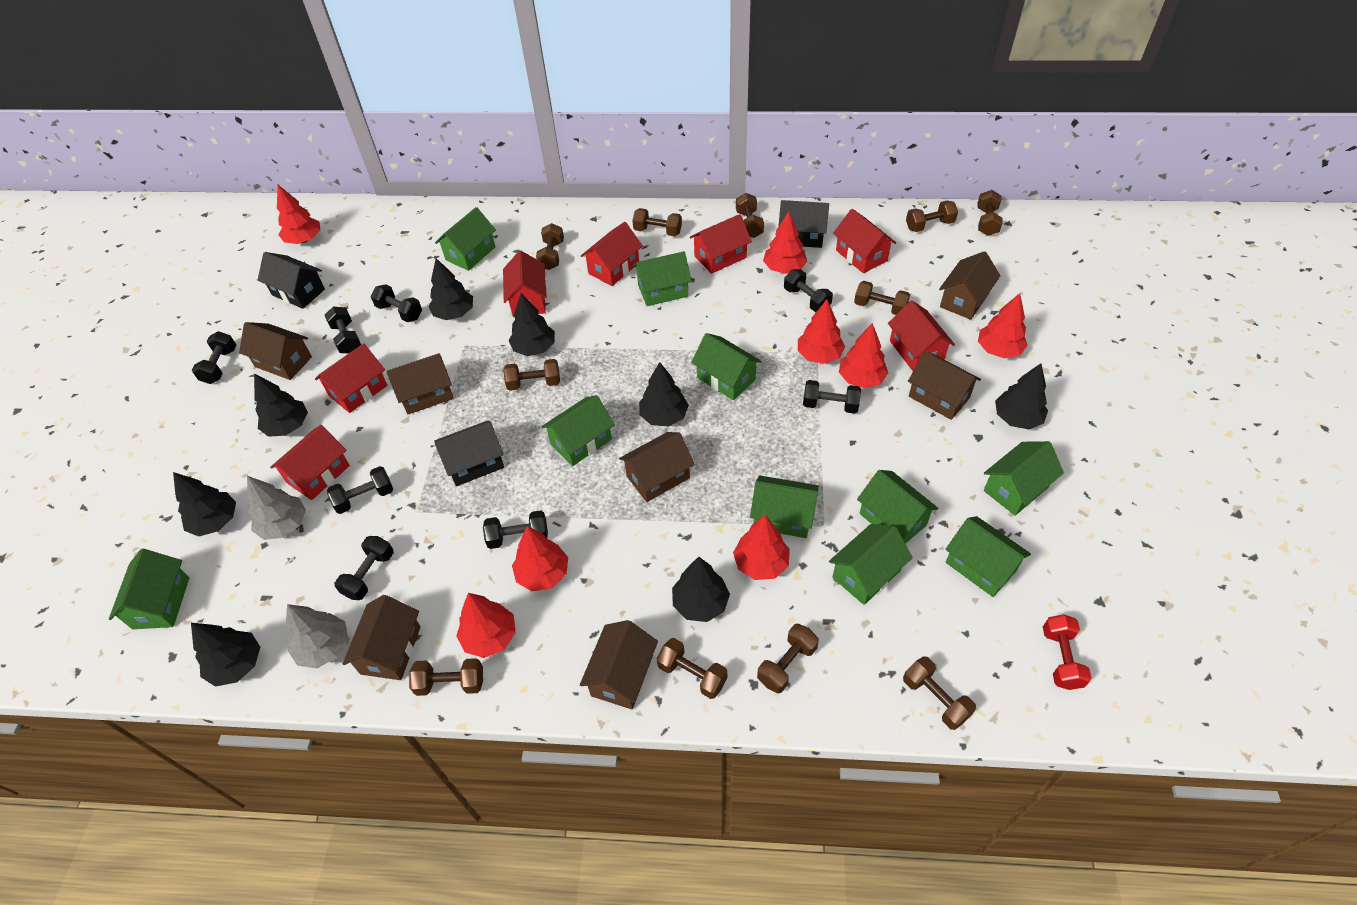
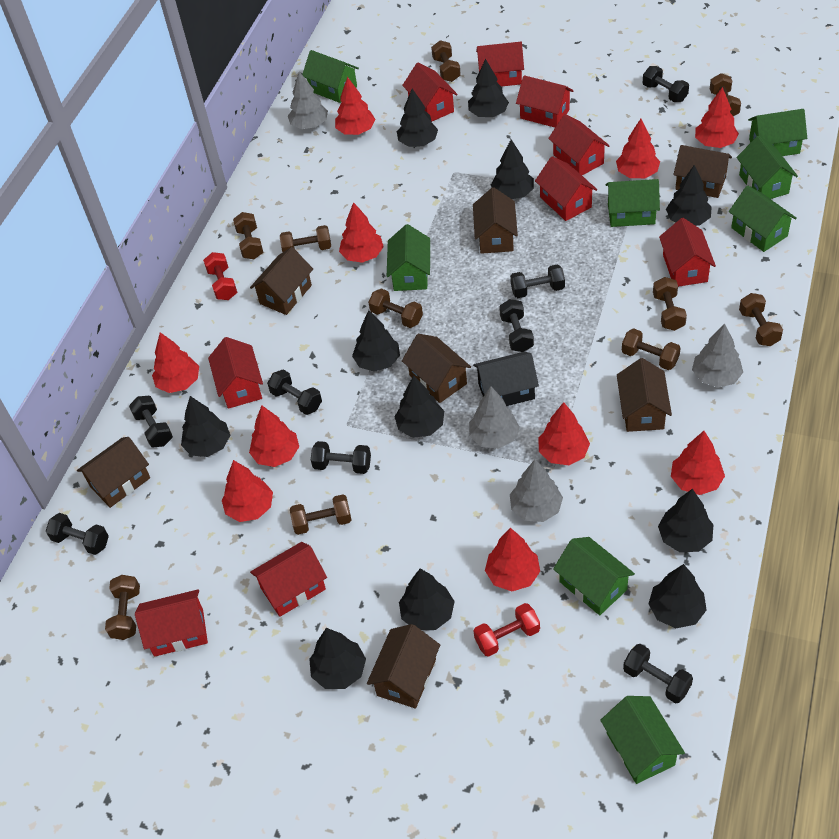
black house: [258,252,325,309] [434,421,504,486] [778,200,829,248] = 3 -> [473,352,539,406] = 1
black tree: [173,472,236,536] [191,623,260,687] [254,373,308,437] [428,258,473,320] [509,293,555,356] [639,362,689,426] [672,557,730,622] [995,363,1048,429] = 8 -> [181,396,230,457] [309,628,366,689] [352,310,400,372] [394,375,444,438] [397,89,438,147] [399,568,455,630] [468,59,509,117] [491,140,534,199] [648,564,707,628] [658,489,713,552] [666,165,712,226] = 11
brown dumbbell: [409,658,483,696] [503,359,560,391] [536,223,564,270] [632,208,682,236] [657,638,728,699] [736,193,764,238] [757,624,819,693] [854,281,910,315] [903,656,976,730] [906,201,958,232] [977,190,1003,236] = 11 -> [105,575,140,640] [233,212,263,259] [280,225,331,252] [290,495,351,535] [368,288,423,328] [431,40,461,82] [622,328,681,370] [653,277,687,331] [710,73,741,116] [739,293,783,346] = 10
green house: [109,549,189,629] [435,207,496,271] [541,395,615,466] [633,251,692,306] [691,333,762,400] [750,476,819,538] [829,524,913,605] [857,470,939,544] [945,516,1031,597] [984,441,1064,516] = 10 -> [302,50,359,103] [387,224,430,291] [553,537,635,615] [600,696,685,784] [606,179,660,227] [729,185,797,252] [737,136,798,199] [748,109,807,156] = 8
grey tree: [247,476,306,540] [286,604,348,668] = 2 -> [288,72,328,129] [469,386,520,449] [510,459,563,522] [692,324,743,388] = 4
red dumbbell: [1043,614,1092,690] = 1 -> [203,252,237,300] [474,603,540,657] = 2
red house: [270,425,350,500] [315,343,387,413] [503,251,547,317] [581,222,643,286] [690,214,752,274] [833,209,896,273] [888,300,955,371] = 7 -> [135,589,208,657] [208,337,263,409] [250,542,327,617] [402,63,458,121] [476,42,524,87] [516,75,574,128] [535,156,597,221] [548,114,610,175] [659,218,716,287] = 9
red tree: [277,185,320,244] [456,593,516,658] [512,526,568,591] [733,515,790,580] [763,211,807,274] [798,299,845,364] [839,323,888,388] [978,293,1028,358] = 8 -> [152,332,199,393] [222,460,273,522] [249,405,299,467] [335,77,376,135] [339,202,384,263] [485,528,540,591] [539,402,590,465] [616,119,660,178] [671,431,725,495] [695,87,739,148] = 10

